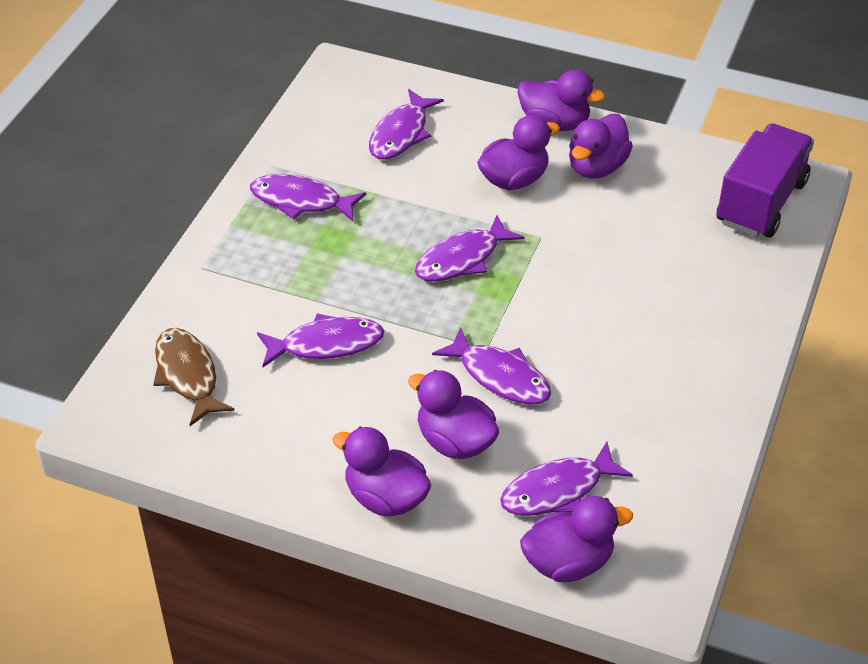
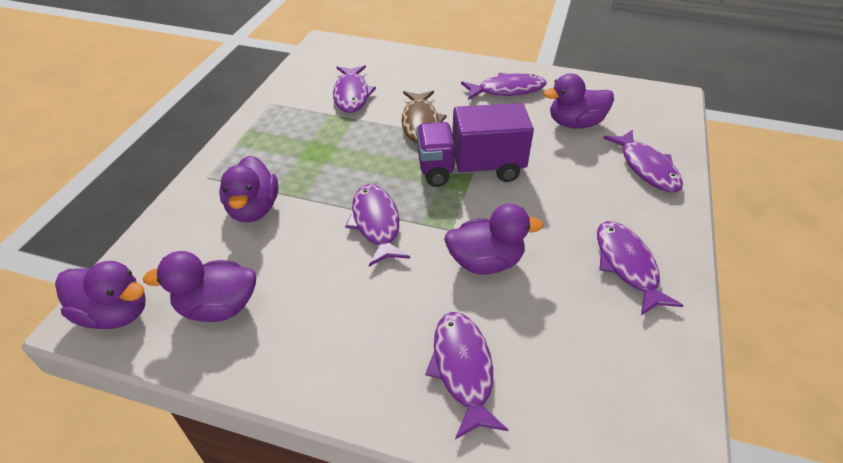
purple duck: [332,427,431,517] [408,370,499,459] [477,115,560,190] [517,70,605,131] [520,496,633,582] [569,114,633,179] = 6 -> [55,261,146,329] [143,251,256,322] [219,156,278,223] [444,204,544,275] [543,73,614,129] = 5

